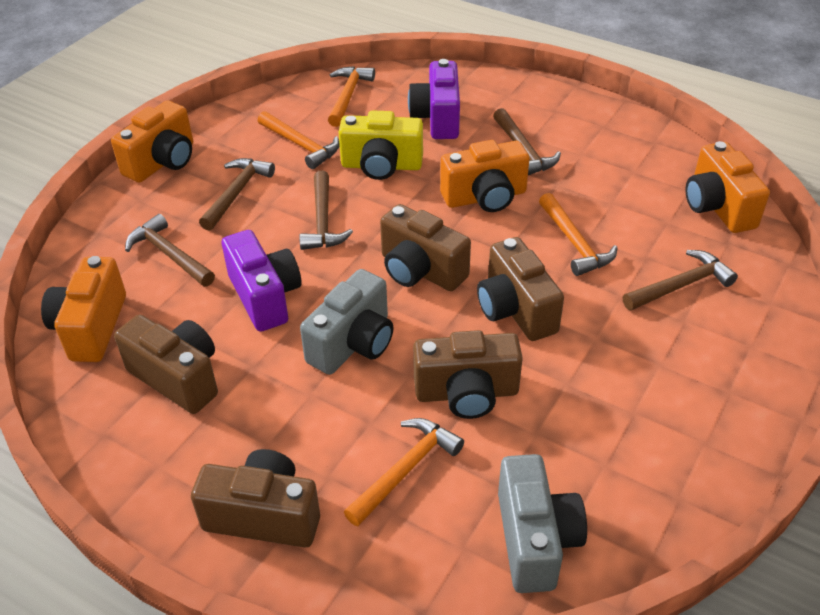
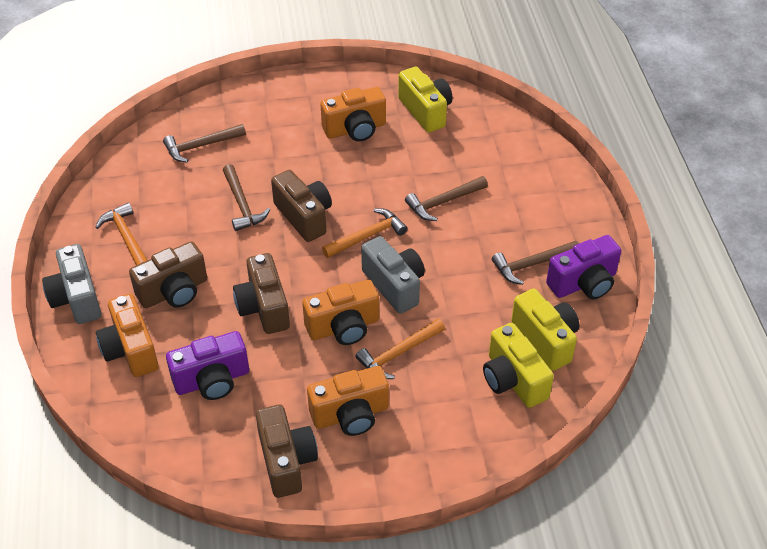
brown camera: [114,315,218,414] [191,449,320,548] [380,204,471,291] [413,330,523,419] [477,237,564,341] = 5 -> [129,241,207,308] [233,253,290,334] [256,404,318,498] [271,170,332,242] = 4
brown hammer: [125,214,215,287] [199,158,275,231] [299,171,353,250] [493,108,561,175] [623,250,738,310] = 5 -> [163,124,246,163] [223,164,270,231] [405,176,488,221] [492,241,579,285] = 4
orange hammer: [258,111,340,169] [328,66,375,127] [344,418,464,526] [539,193,618,276] = 4 -> [95,203,147,265] [322,208,408,258] [355,319,445,379] = 3
yellow camera: [339,110,423,180] = 1 -> [398,67,453,133] [483,323,554,408] [511,289,579,371] = 3

